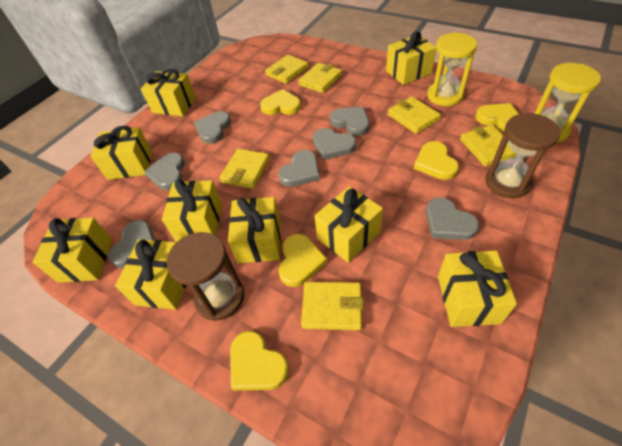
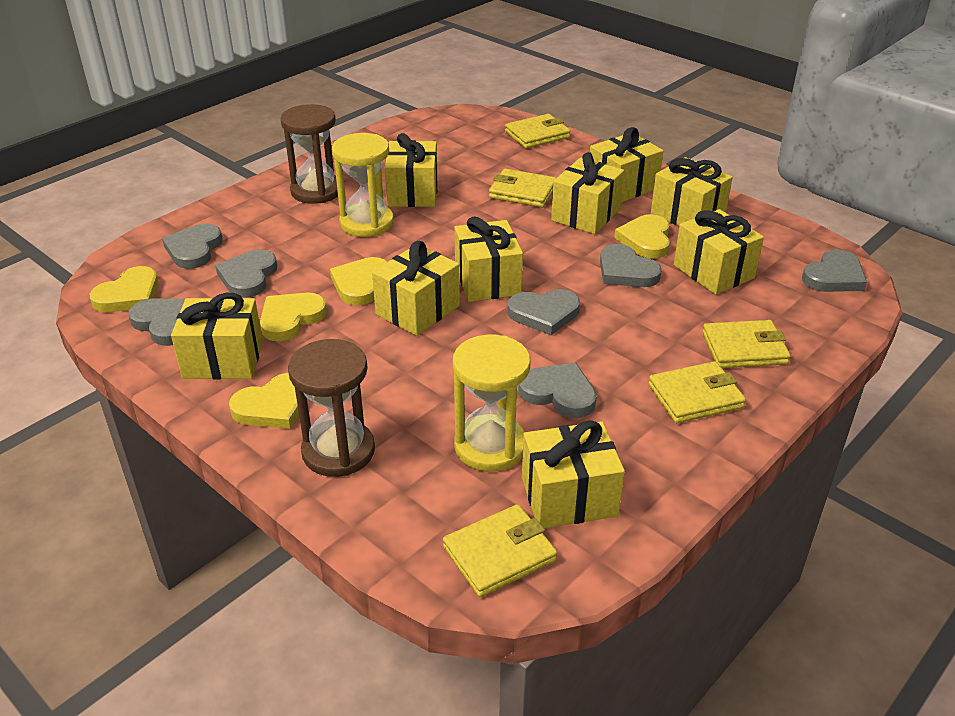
yellow wallet: [219,149,270,189] [265,55,309,84] [298,63,342,93] [301,282,363,330] [388,96,441,134] [460,125,516,167] = 6 -> [443,504,557,597] [489,169,556,207] [505,114,570,148] [648,361,746,423] [702,320,790,368] = 5

